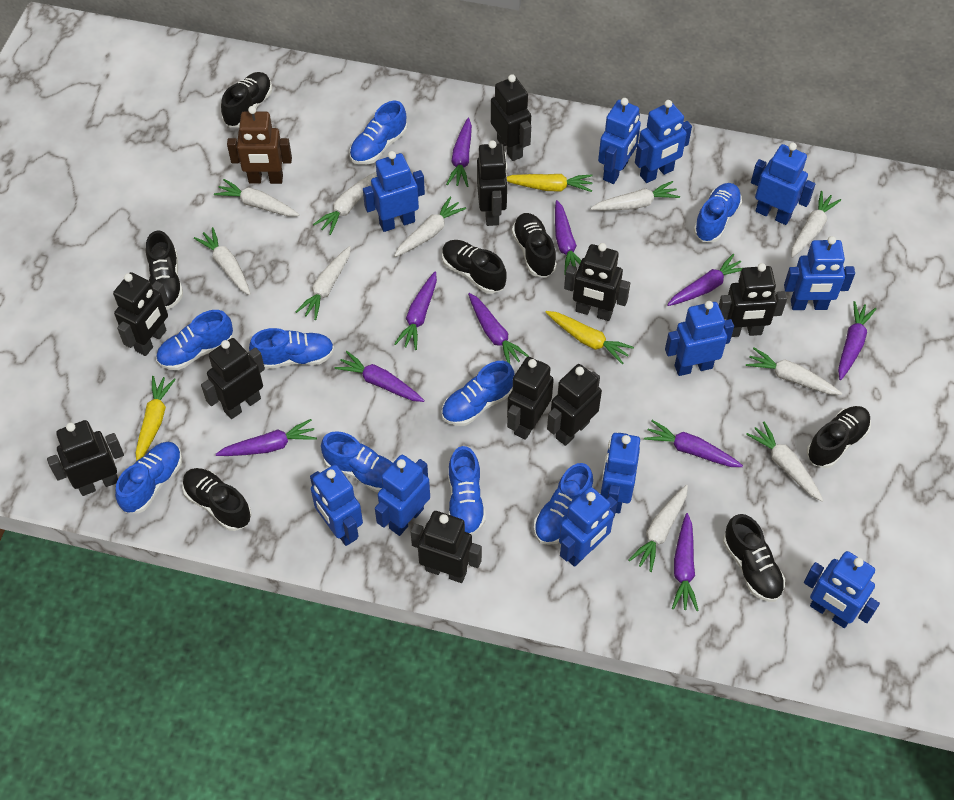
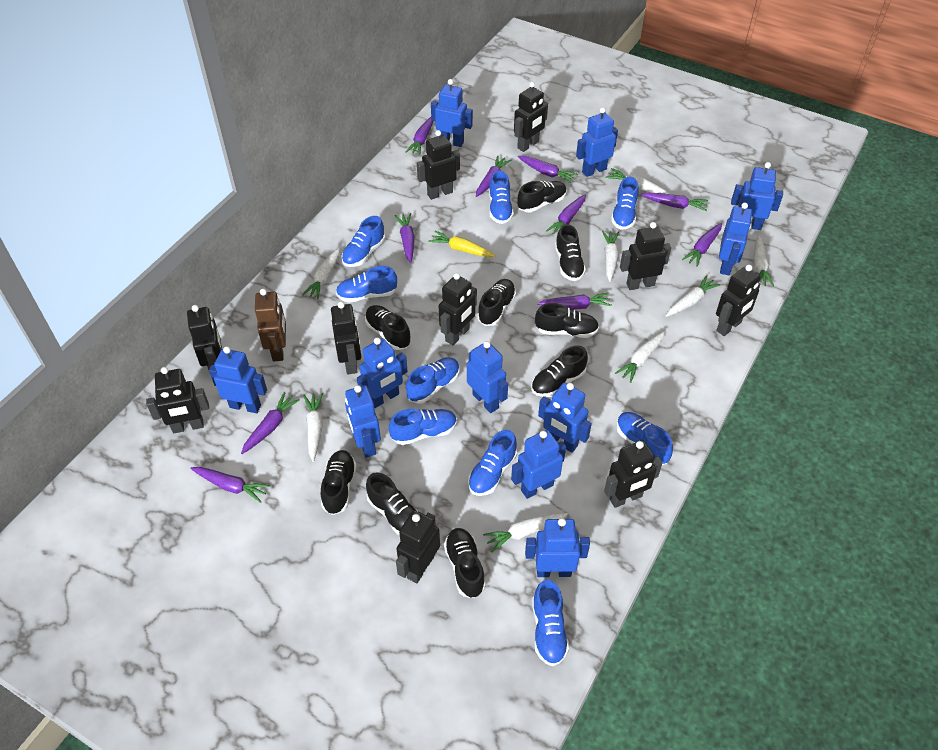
black shoe: [146,231,183,310] [182,468,252,531] [221,72,272,127] [442,240,507,294] [512,213,557,278] [723,514,785,602] [807,406,871,468] = 7 -> [321,450,356,515] [365,305,411,350] [366,472,419,535] [444,528,486,598] [477,279,516,326] [517,181,567,212] [531,345,588,397] [535,303,599,338] [555,224,586,281] = 9
white carrot: [194,227,251,295] [214,179,300,216] [296,246,351,320] [313,172,377,235] [394,197,466,257] [590,181,680,211] [628,485,688,572] [746,348,842,395] [746,422,824,502] [791,191,841,258] = 10 -> [302,248,340,299] [303,393,323,462] [483,513,568,552] [602,231,619,282] [605,168,670,194] [615,331,665,383] [666,275,720,317] [753,235,774,287] = 8
yellow carrot: [135,376,176,462] [507,174,593,192] [545,311,634,364] = 3 -> [428,230,496,257] = 1

